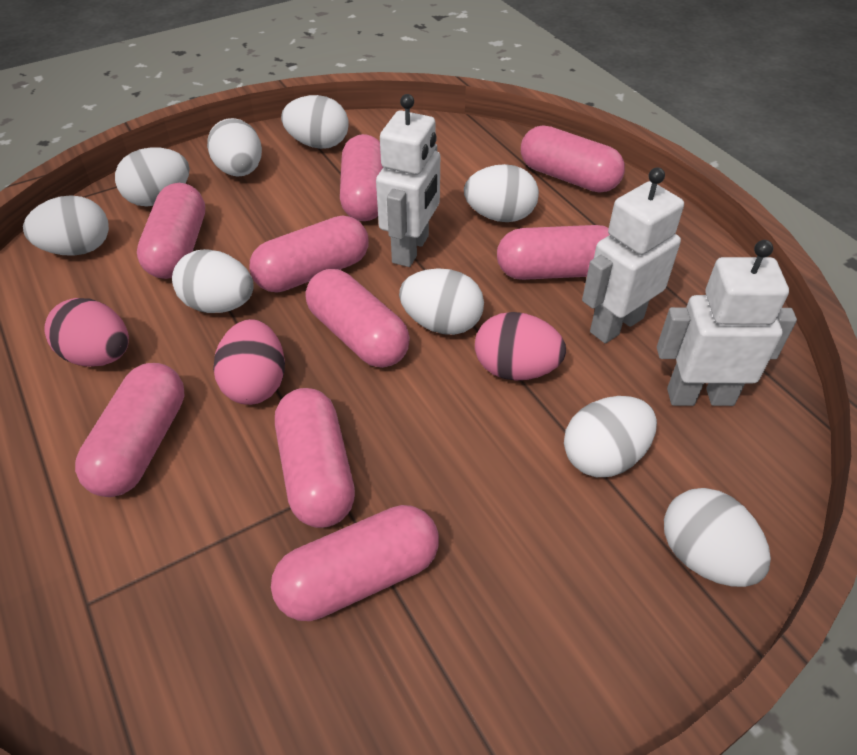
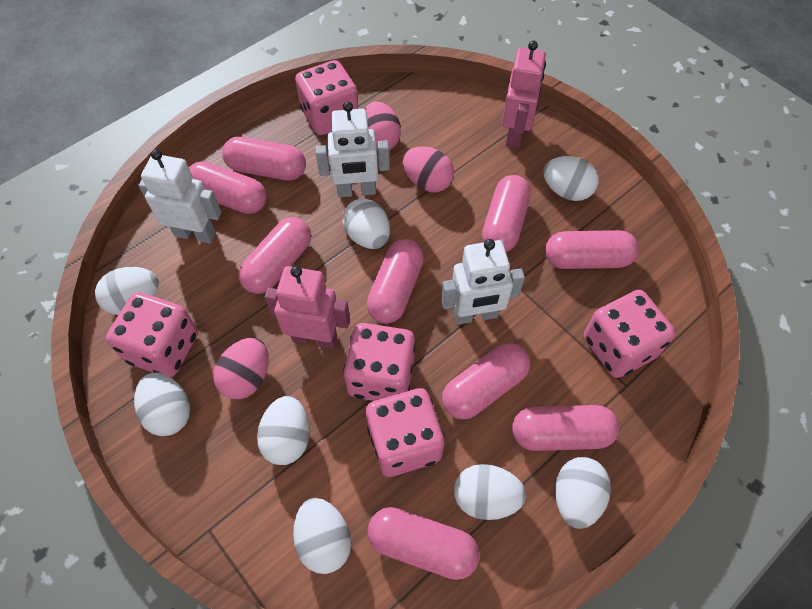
pink dice: none = 0 -> [106,292,198,377] [295,60,359,135] [343,323,416,401] [366,388,444,477] [584,290,675,378] = 5
pink robot: none = 0 -> [264,266,350,349] [502,41,546,148] = 2
white egg: [23,195,109,256] [115,147,190,206] [172,249,253,313] [207,118,262,177] [281,95,349,149] [399,268,484,335] [464,164,539,222] [564,396,657,477] [664,488,771,587] = 9 -> [95,267,159,315] [134,373,190,436] [257,396,310,465] [293,498,351,574] [343,198,390,249] [454,464,527,520] [543,156,599,201] [555,457,611,529] = 8

